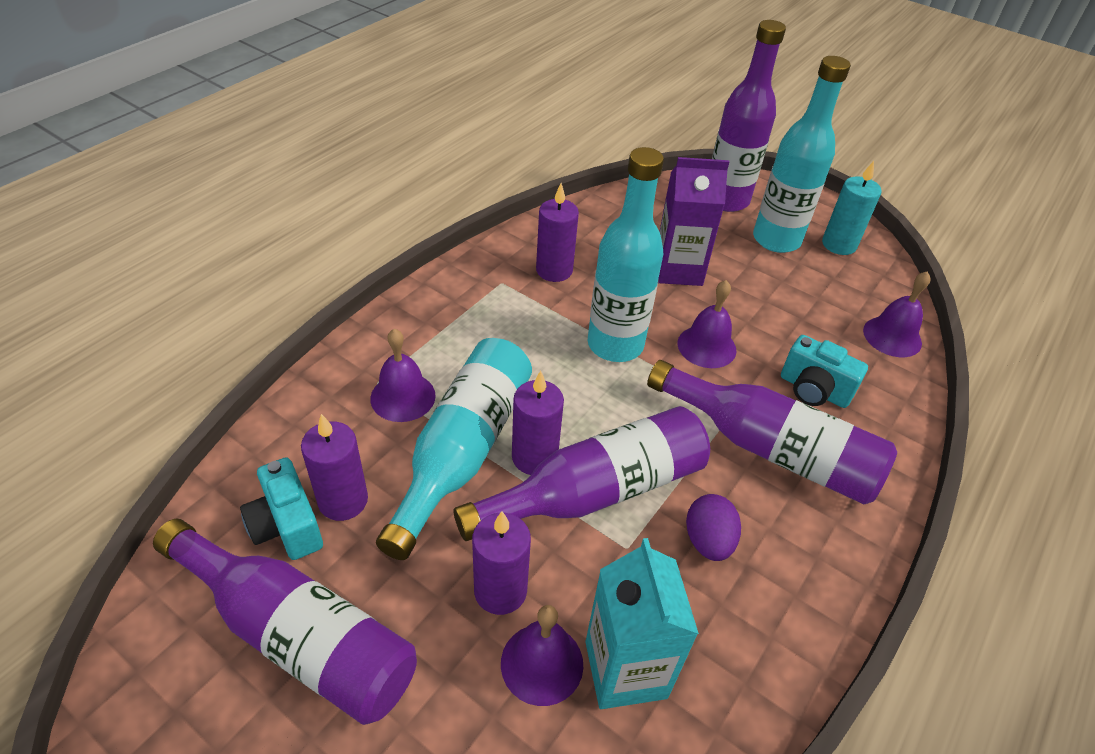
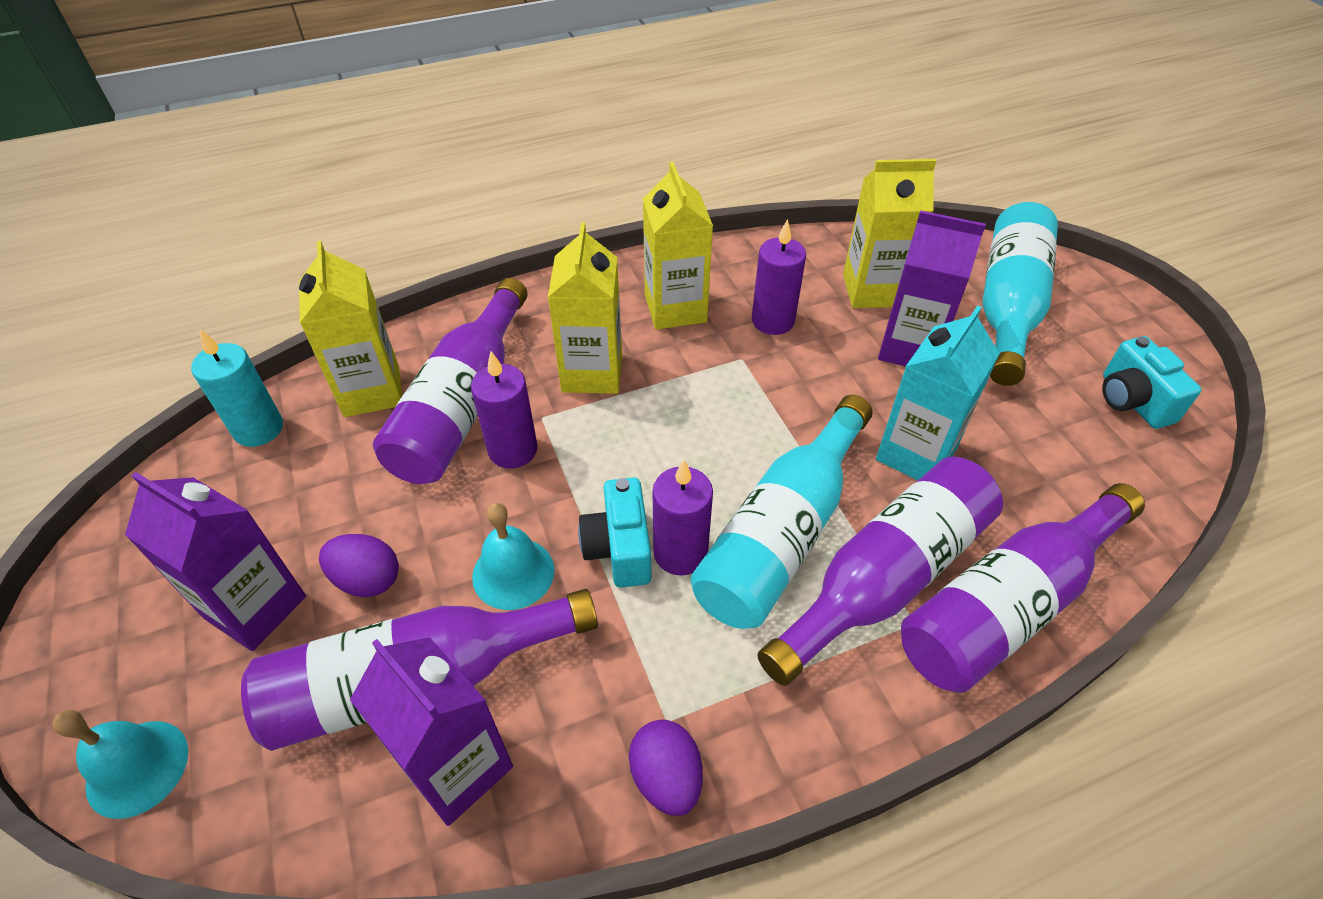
purple bell: [370,329,436,422] [501,605,583,706] [678,280,736,368] [863,271,931,357] = 4 -> none = 0
purple candle: [301,414,368,521] [472,511,531,615] [512,371,564,475] [536,183,579,282] = 4 -> [471,351,538,469] [653,460,713,576] [752,219,806,335] = 3
purple carton: [658,157,729,286] = 1 -> [125,472,306,651] [350,637,513,826] [878,210,986,367] = 3
purple egg: [686,494,741,561] = 1 -> [319,534,399,597] [629,719,703,816] = 2
turquoise bell: none = 0 -> [52,710,188,819] [472,503,554,610] = 2
turquoise bottle: [376,338,532,560] [588,147,664,362] [753,56,851,253] = 3 -> [691,395,873,629] [982,202,1058,386] = 2
yellow carton: none = 0 -> [299,241,402,417] [548,222,622,394] [643,162,713,330] [843,159,936,308] = 4

